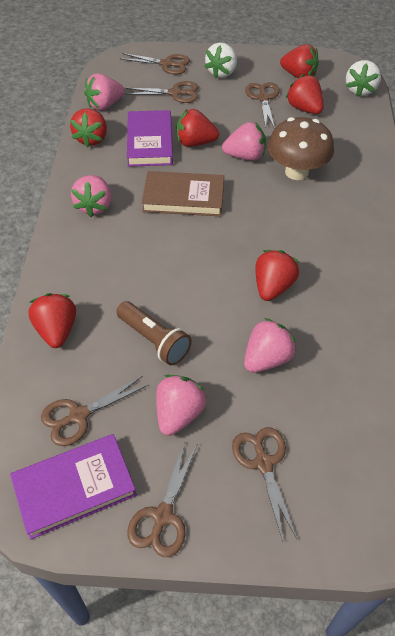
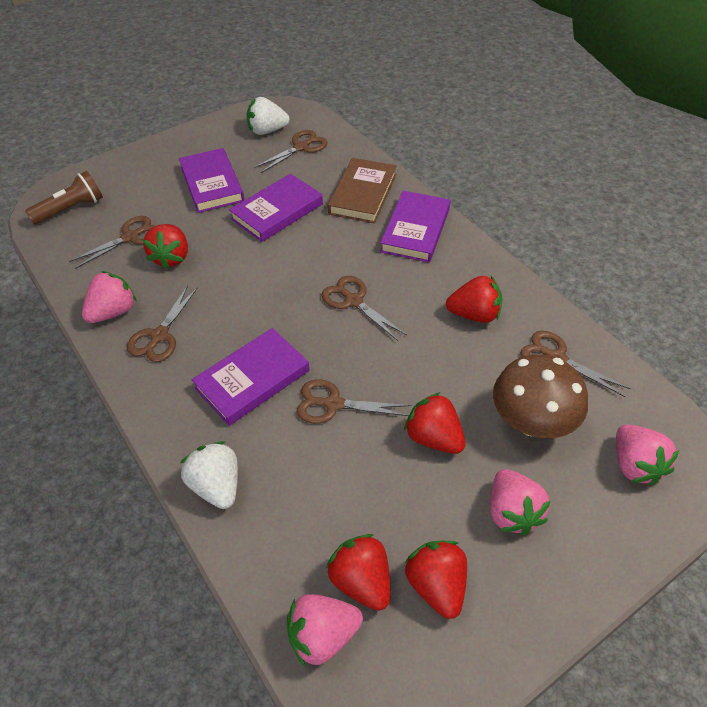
pink strawberry: [71,175,112,217] [84,74,124,110] [156,375,206,436] [222,122,266,161] [244,318,297,373] = 5 -> [82,271,137,323] [287,594,363,666] [490,469,551,535] [616,425,679,486] = 4
purple book: [10,434,137,539] [127,110,173,167] = 2 -> [179,148,245,213] [192,328,309,426] [229,174,323,242] [380,191,450,263] = 4
red strawberry: [28,293,76,348] [70,108,107,148] [177,109,219,147] [255,250,299,301] [280,44,319,78] [286,74,324,114] = 6 -> [143,224,188,269] [326,534,390,611] [404,392,466,454] [405,541,467,619] [446,276,502,323] = 5

